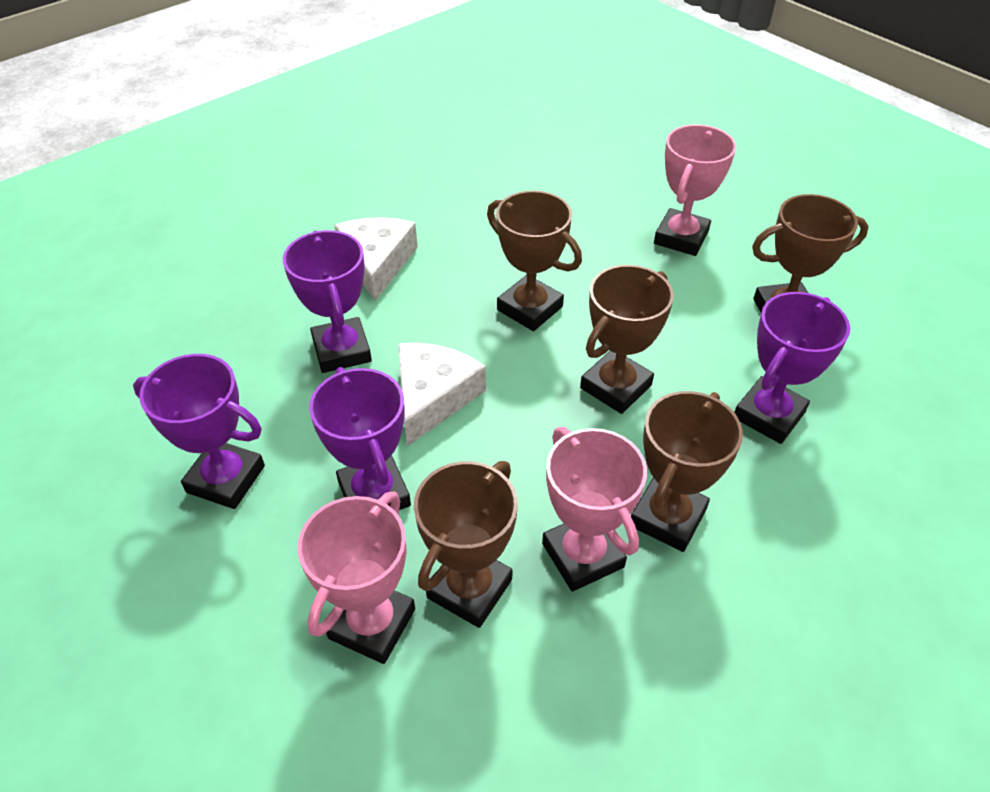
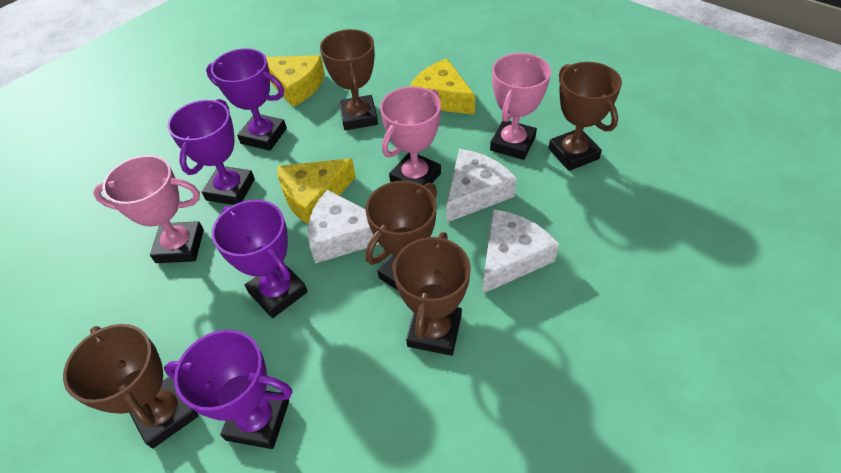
white cheese: [334,217,418,301] [398,343,486,446] = 2 -> [308,190,379,264] [446,149,517,223] [482,209,559,294] = 3
yellow cheese: none = 0 -> [266,55,325,107] [277,158,356,224] [410,59,475,115] = 3

